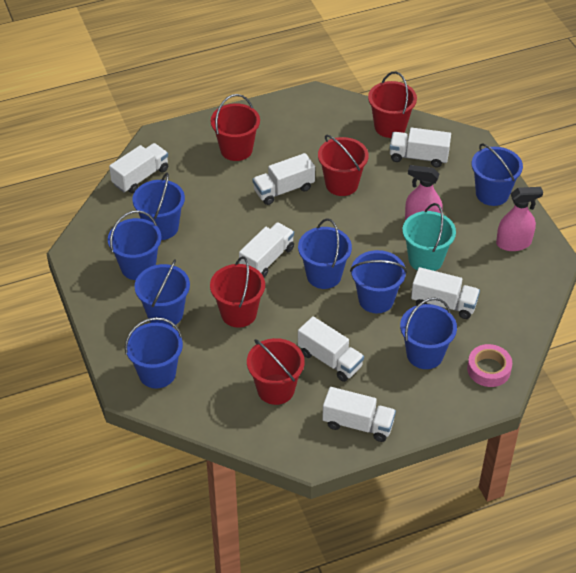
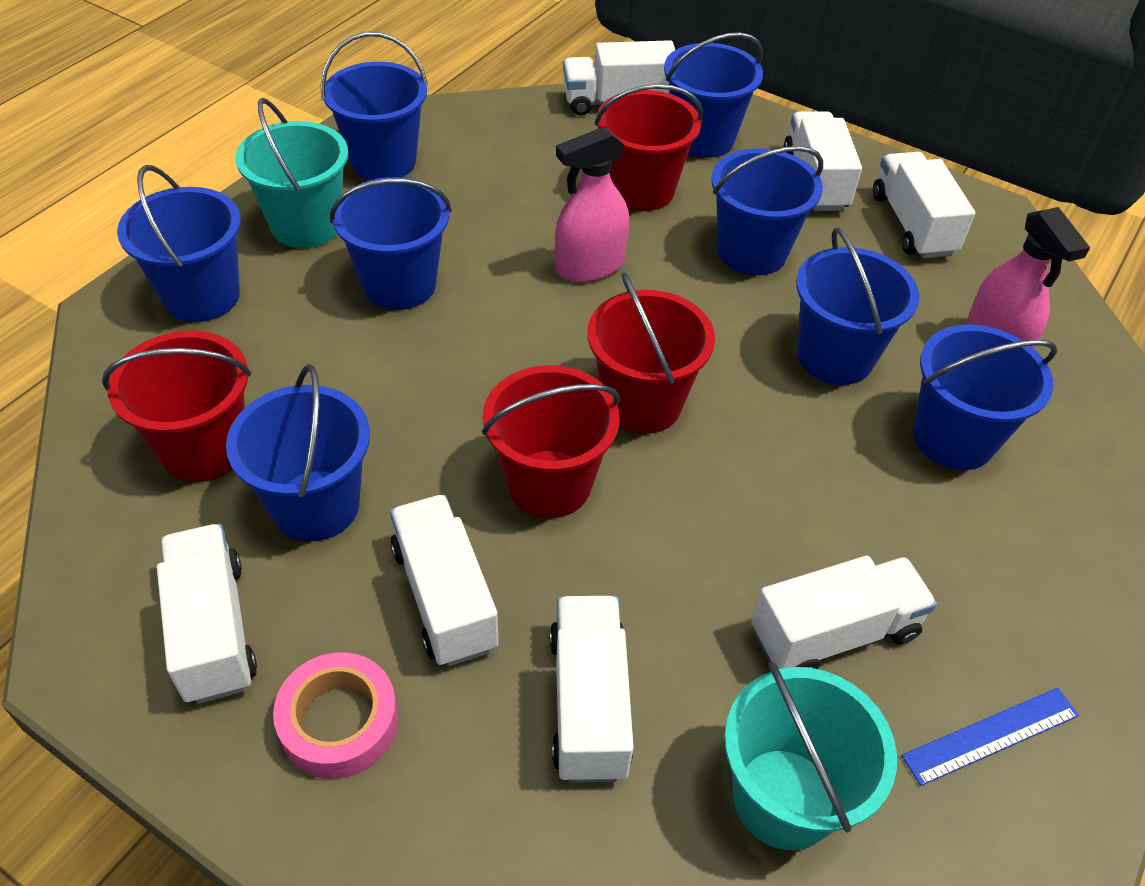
blue ruler: none = 0 -> [901,688,1079,786] = 1
red bucket: [210,256,265,327] [211,94,260,161] [247,338,305,405] [318,135,368,196] [368,72,417,138] = 5 -> [102,331,251,482] [482,365,620,518] [587,272,715,434] [595,84,703,211] = 4
turquoise bucket: [402,203,456,271] = 1 -> [235,98,348,248] [724,662,897,850] = 2

